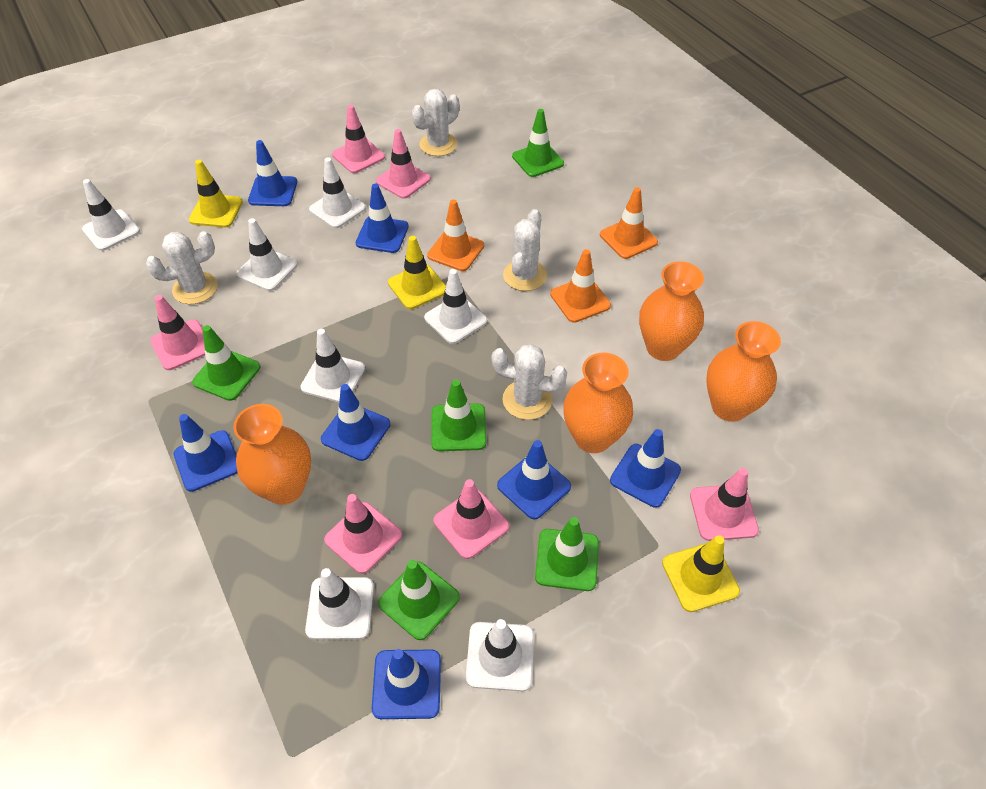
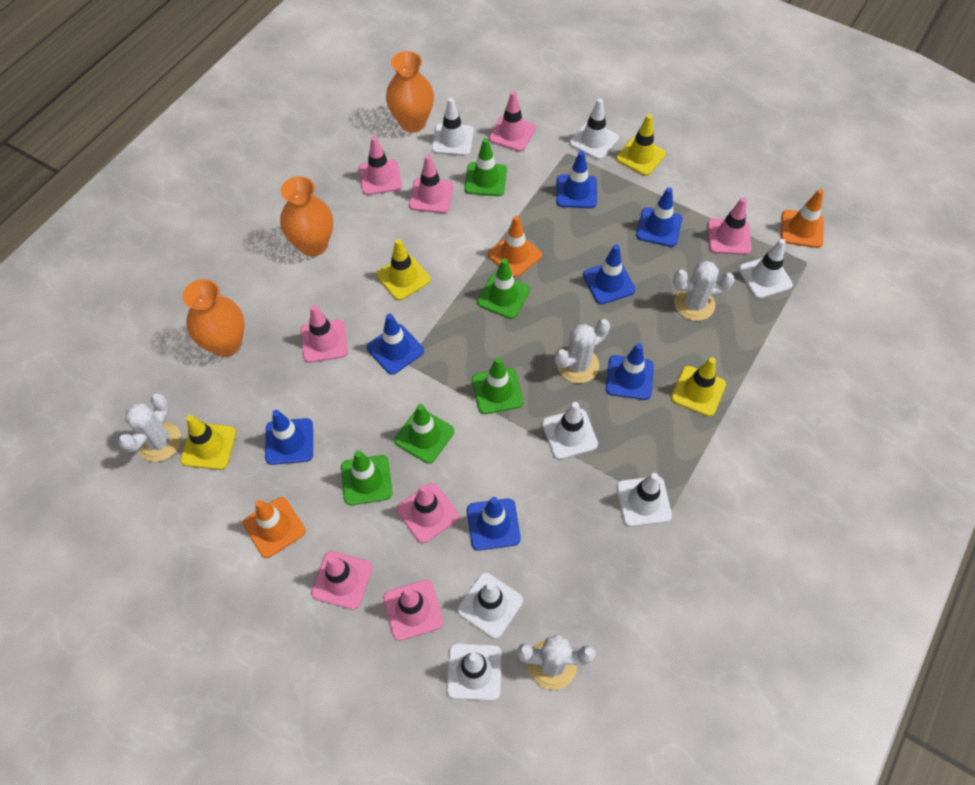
orange vase: [233,404,311,505] [563,353,633,453] [639,261,704,361] [706,321,781,422] = 4 -> [183,279,245,357] [280,176,333,256] [386,51,434,133] = 3
pink traffic cone: [150,295,205,370] [324,494,402,574] [332,105,385,173] [376,129,431,199] [434,479,509,559] [690,468,759,541] = 6 -> [301,305,348,363] [311,551,372,610] [359,136,402,195] [383,580,443,641] [396,483,459,543] [409,155,453,213] [489,91,536,152] [708,197,752,255] = 8
yellow traffic cone: [189,160,243,228] [388,236,446,309] [662,535,740,612] = 3 -> [180,415,236,470] [376,239,431,300] [616,114,666,176] [671,357,726,417] = 4

